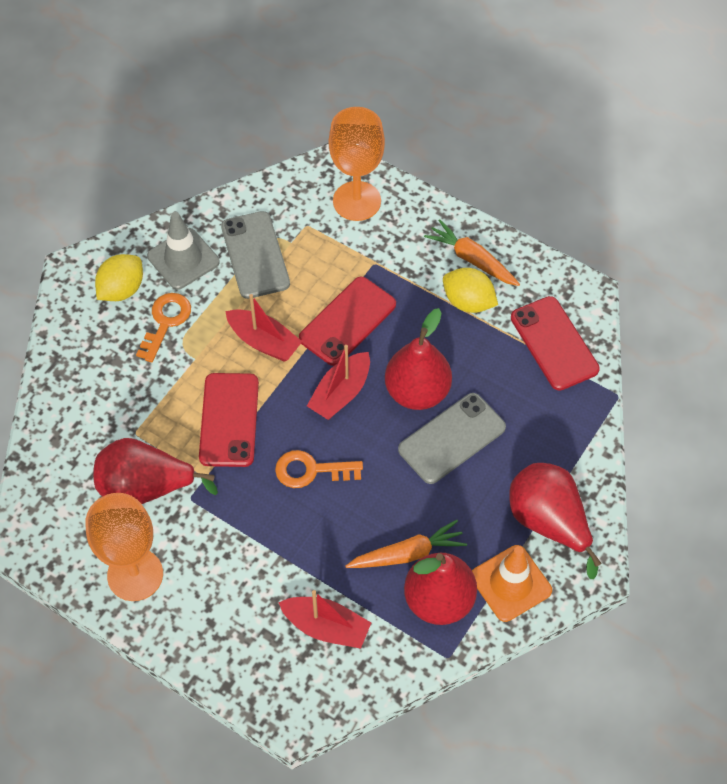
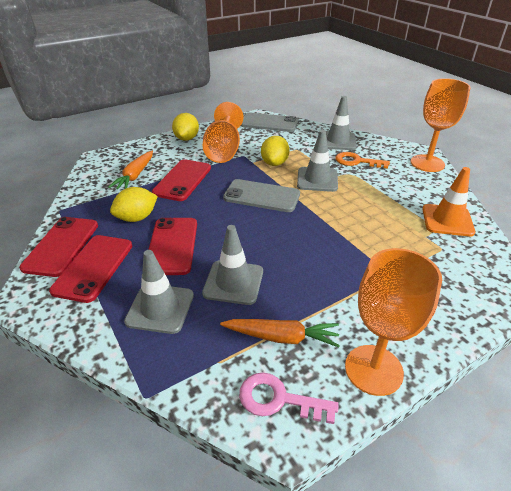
grey traffic cone: [147,212,220,290] = 1 -> [124,250,194,334] [202,225,263,305] [297,130,338,192] [326,96,357,150] = 4
orange goblet: [85,493,163,601] [329,107,385,221] = 2 -> [203,102,243,163] [345,248,442,396] [411,78,471,172] = 3
orange key: [136,293,191,362] [275,450,363,488] = 2 -> [335,152,390,169] = 1
pink key: none = 0 -> [239,373,339,424] = 1
red boat: [225,294,302,362] [278,590,371,649] [307,345,370,420] = 3 -> none = 0
red pear: [93,438,218,504] [385,308,452,410] [404,553,477,625] [509,463,602,579] = 4 -> none = 0
red phone: [199,373,259,467] [299,277,396,366] [511,296,600,391] = 3 -> [19,217,98,277] [49,235,132,303] [148,218,197,275] [152,159,211,201] = 4
yellow lemon: [95,254,143,301] [443,268,498,313] = 2 -> [110,187,158,222] [172,113,199,141] [261,136,290,166] = 3

